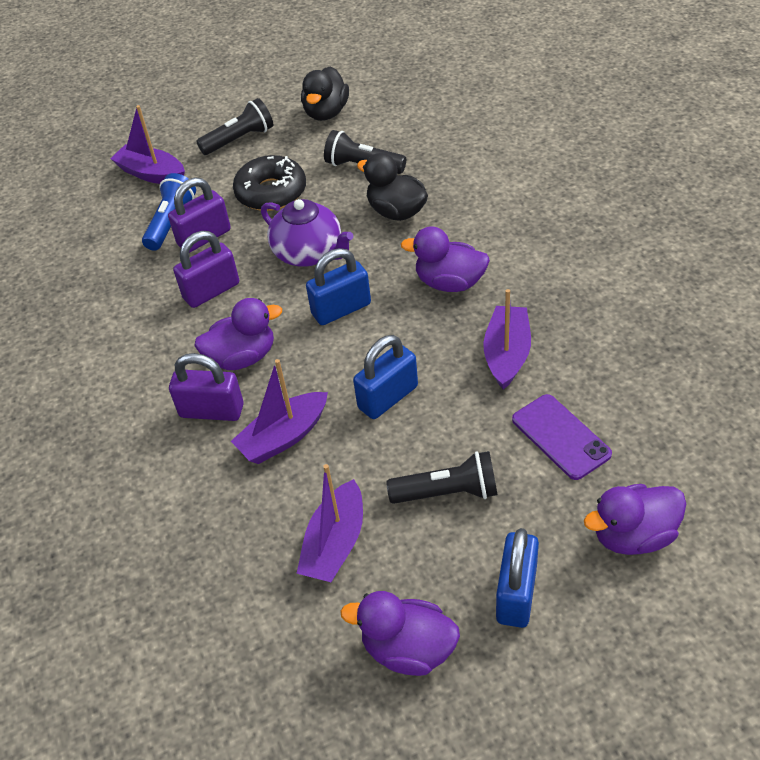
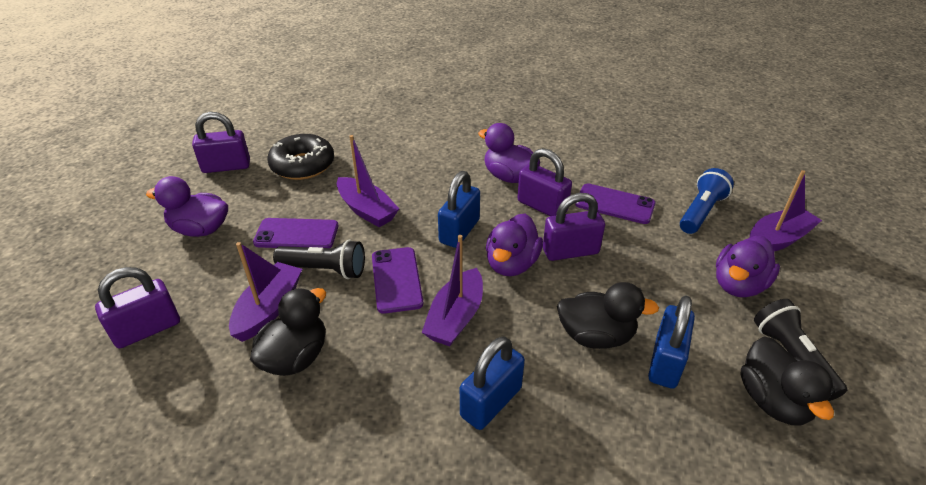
black duck: [301,66,349,121] [357,153,428,221] = 2 -> [250,288,326,376] [557,282,659,349] [741,336,835,426] = 3
black flashlight: [196,98,274,155] [324,130,406,174] [386,451,498,504] = 3 -> [273,240,365,279] [754,299,847,401] = 2
purple padlock: [168,177,231,253] [169,353,244,421] [173,231,239,308] = 3 -> [95,267,180,349] [192,112,250,173] [517,148,572,216] [543,193,605,261] = 4
purple phone: [512,394,612,480] = 1 -> [253,218,339,248] [372,247,423,314] [575,184,655,224] = 3
purple teapot: [261,199,353,267] = 1 -> none = 0

